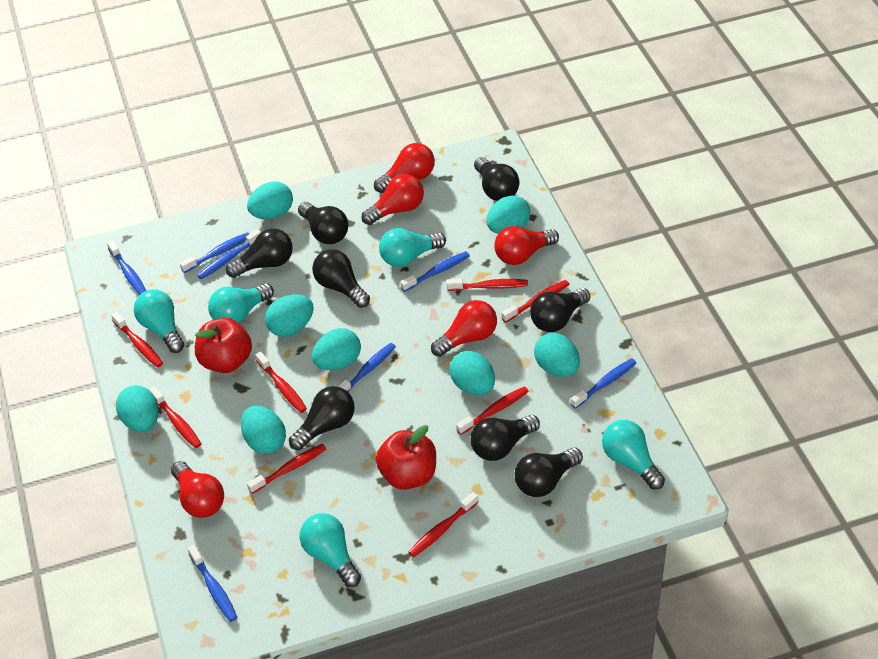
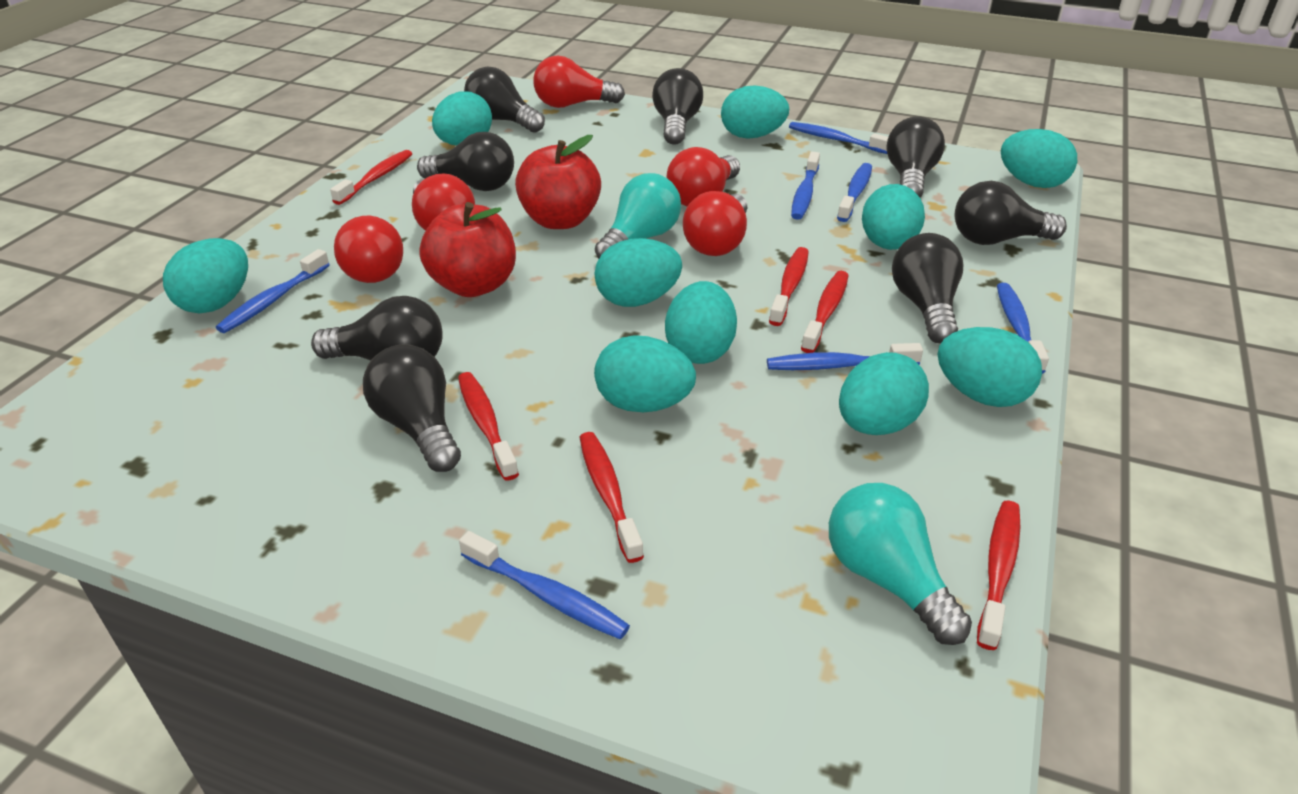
red toothbrush: [111,312,163,368] [149,386,201,448] [247,444,326,494] [255,352,307,413] [408,492,479,557] [447,279,528,291] [456,387,529,435] [501,280,570,323] = 8 -> [330,150,412,205] [458,372,519,481] [580,432,644,563] [769,247,809,326] [801,271,849,353] [977,501,1020,650] = 6
turquoise egg: [116,385,159,432] [241,406,286,454] [247,181,293,219] [265,294,313,337] [312,328,361,370] [449,351,495,395] [486,195,530,234] [534,333,580,377] = 8 -> [163,238,248,314] [432,91,492,146] [594,238,682,307] [594,335,696,412] [665,281,737,364] [721,85,789,138] [839,352,929,435] [862,184,925,250] [938,327,1042,407] [1001,129,1077,188] = 10
turquoise light bulb: [134,289,184,353] [208,283,274,323] [300,513,361,587] [379,228,446,267] [602,420,665,489] = 5 -> [595,173,681,259] [829,483,972,645] = 2

